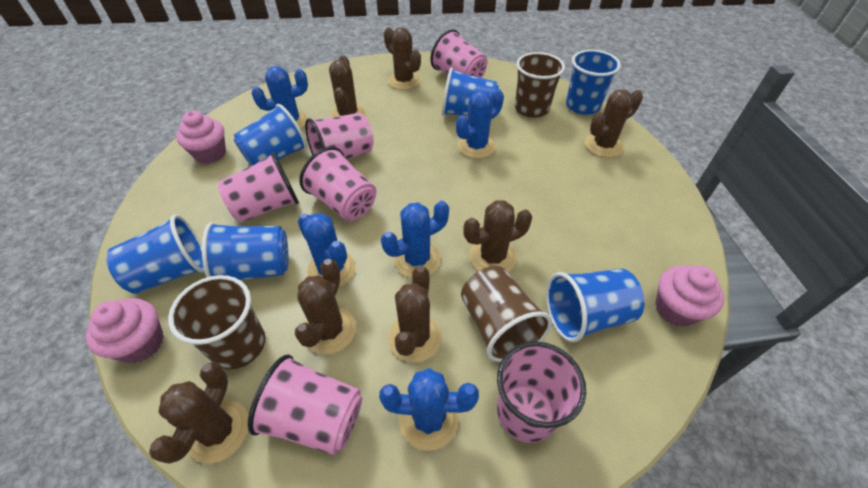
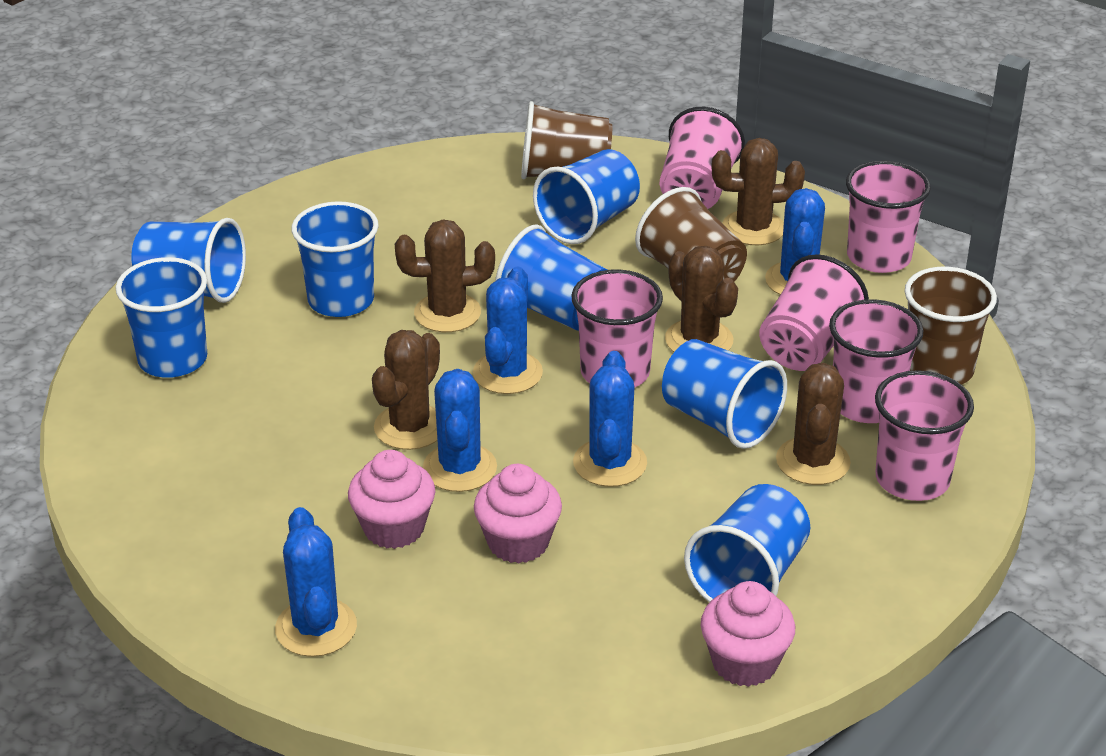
blue cup: [106,214,204,294] [202,222,288,280] [234,104,307,166] [442,68,499,116] [546,269,645,342] [566,50,621,115] = 6 -> [116,257,207,378] [131,218,246,303] [291,201,379,317] [495,224,607,331] [533,149,640,244] [662,339,787,449] [684,484,810,602] = 7
brown cactus: [149,362,248,464] [295,259,356,355] [329,55,366,118] [384,27,421,90] [388,266,442,363] [463,200,532,272] [585,89,643,158] = 7 -> [372,330,440,450] [395,220,495,332] [665,246,738,352] [711,138,805,245] [776,363,851,485] = 5

